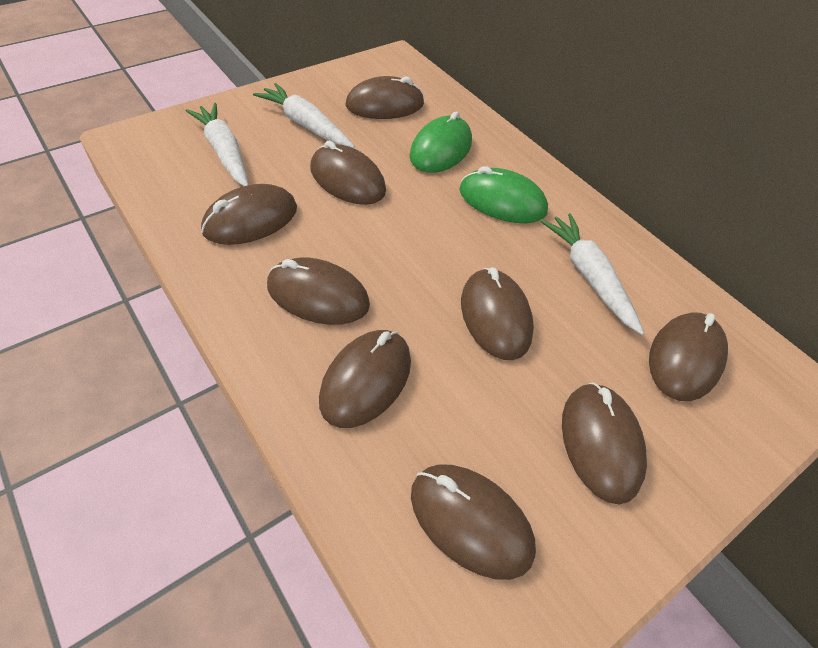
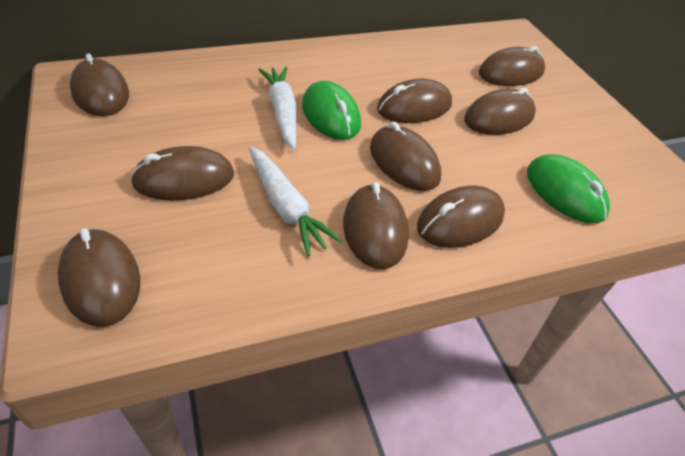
white carrot: [186,103,249,186] [253,83,355,148] [541,213,644,335] = 3 -> [248,146,342,256] [258,67,296,150] = 2

